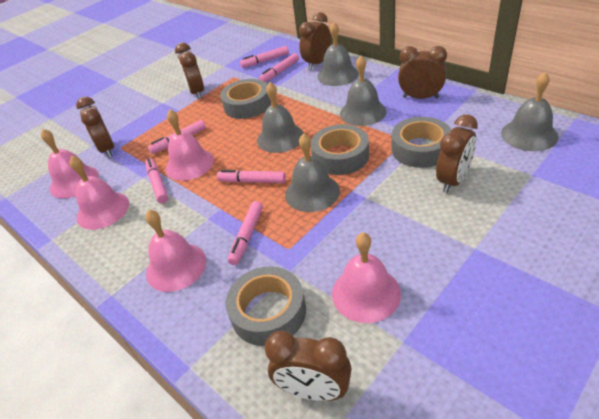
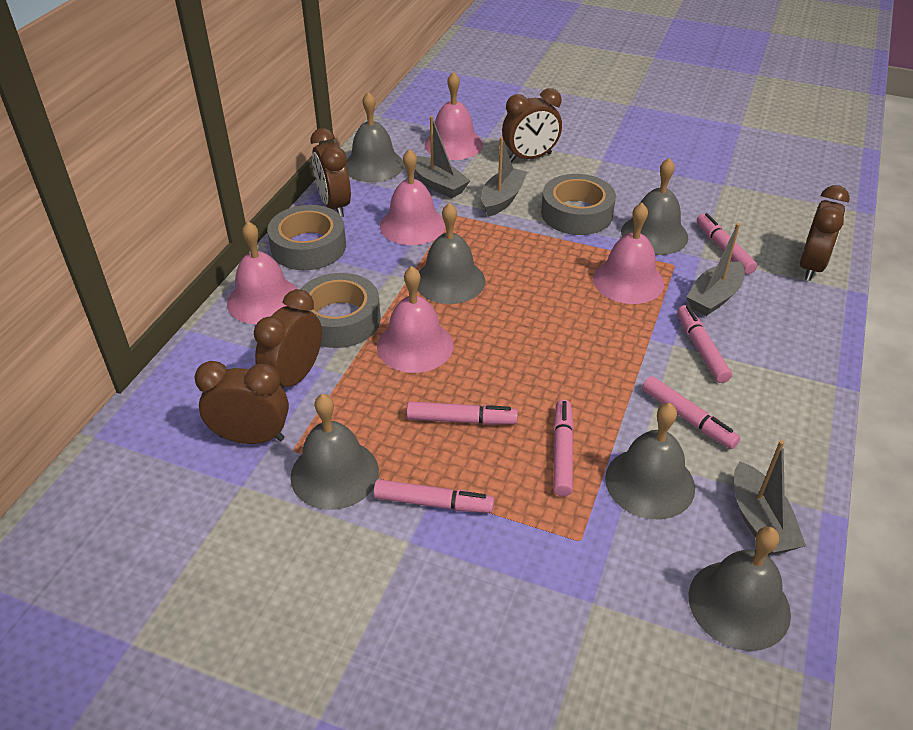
brown clock: [76,96,114,158] [175,42,204,99] [264,331,352,401] [299,12,331,70] [398,46,447,99] [436,114,478,193] = 6 -> [194,361,289,444] [254,289,322,388] [310,128,351,217] [502,88,562,162] [800,185,850,281] = 5
grey bell: [257,82,304,153] [285,133,340,212] [317,22,359,86] [340,56,387,126] [501,72,559,151] = 5 -> [290,394,379,510] [346,92,404,182] [417,203,485,304] [605,403,695,519] [621,158,688,255] [689,527,791,651] = 6
grey boat: none = 0 -> [415,116,470,198] [481,137,527,217] [686,223,745,316] [734,440,806,555] = 4
grey tape: [220,79,271,119] [226,266,306,346] [311,124,369,175] [391,117,451,168] = 4 -> [267,205,346,270] [300,273,381,348] [541,174,616,235] = 3

